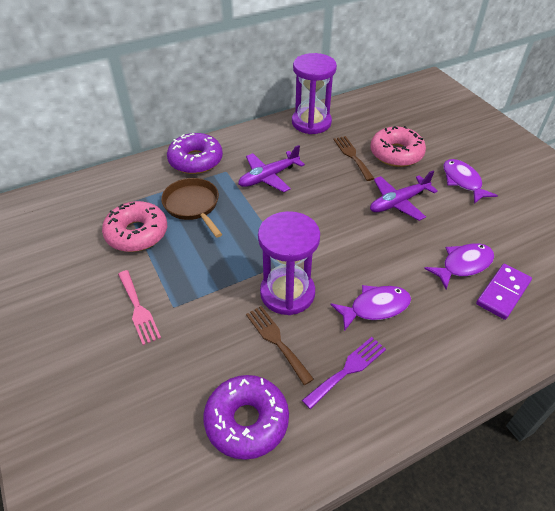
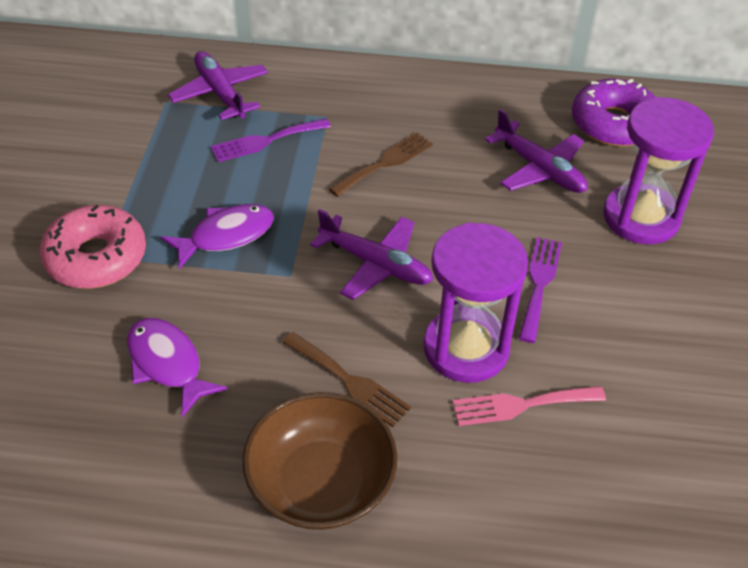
brown bowl: none = 0 -> [242,392,397,530] = 1
brown pan: [161,178,222,238] = 1 -> none = 0
pink donut: [102,201,167,252] [370,126,426,167] = 2 -> [40,205,146,289] = 1
purple domino: [476,264,532,320] = 1 -> none = 0
purple donut: [167,133,223,174] [203,375,289,460] = 2 -> [572,79,655,147] = 1
purple fish: [331,285,411,331] [424,243,494,289] [443,159,498,204] = 3 -> [127,318,227,417] [161,204,274,270] = 2
purple fork: [302,337,386,409] = 1 -> [211,118,331,162] [518,237,562,343] = 2
purple plane: [238,145,305,192] [370,170,438,221] = 2 -> [168,51,268,120] [310,209,433,300] [485,109,588,193] = 3

